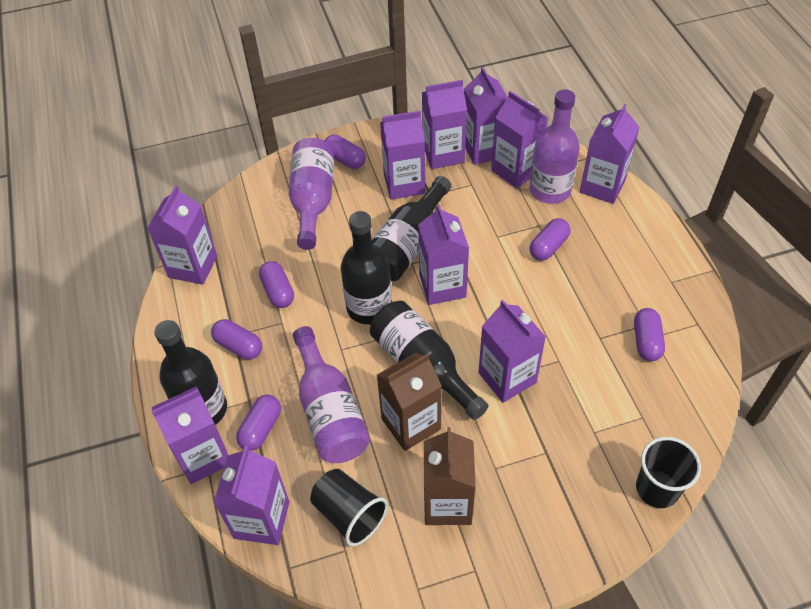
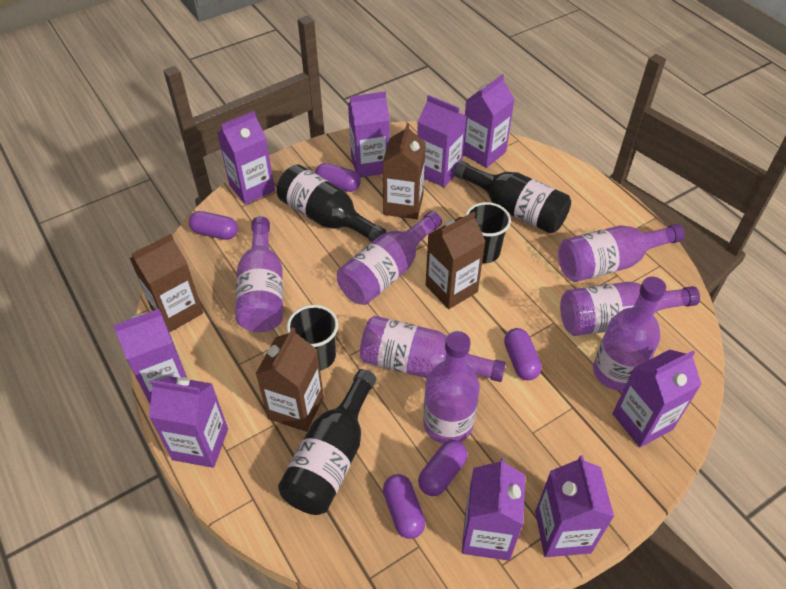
black bottle: [154,320,227,425] [341,211,392,324] [370,301,489,420] [372,176,451,281] = 4 -> [277,164,386,242] [278,369,376,515] [454,161,571,234] = 3
brown carton: [377,353,442,451] [424,427,476,525] = 2 -> [130,234,203,332] [256,327,324,432] [382,123,426,219] [426,212,486,309] = 4
purple bottle: [289,138,334,250] [293,326,370,463] [530,89,580,204] = 3 -> [235,216,283,332] [337,211,442,305] [360,316,506,382] [423,331,480,444] [558,224,685,282] [560,282,700,336] [593,277,666,391] = 7
purple capsule: [211,319,262,359] [236,394,281,451] [259,261,294,308] [325,135,366,169] [529,218,570,261] [634,308,665,361] = 6 -> [189,211,238,240] [315,163,361,192] [383,474,425,539] [418,440,468,496] [504,328,542,380] = 5
purple carton: [147,185,217,285] [152,386,228,484] [214,446,289,545] [380,111,425,199] [418,204,469,305] [422,80,467,169] [464,67,508,165] [478,300,546,403] [491,91,548,188] [580,104,640,204] = 10 -> [113,309,187,404] [149,376,228,468] [217,111,275,205] [348,91,390,178] [417,95,466,187] [462,457,525,561] [463,74,514,168] [535,455,614,557] [613,350,702,447] = 9

